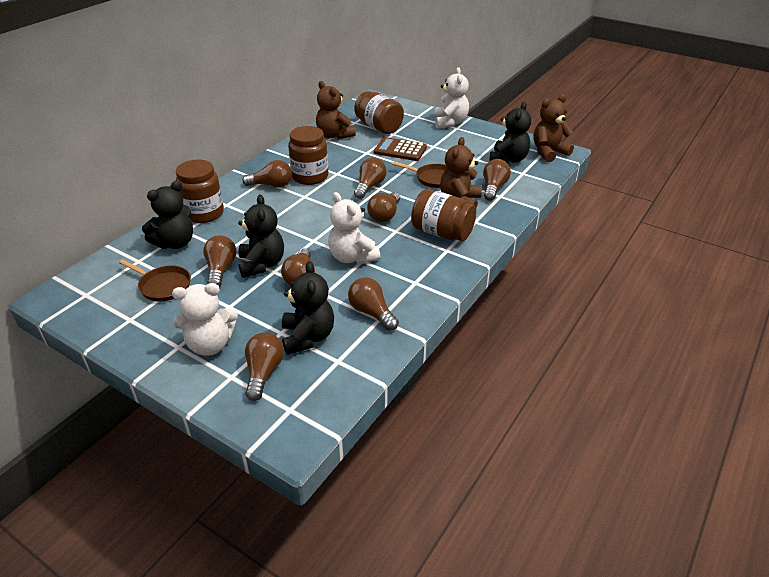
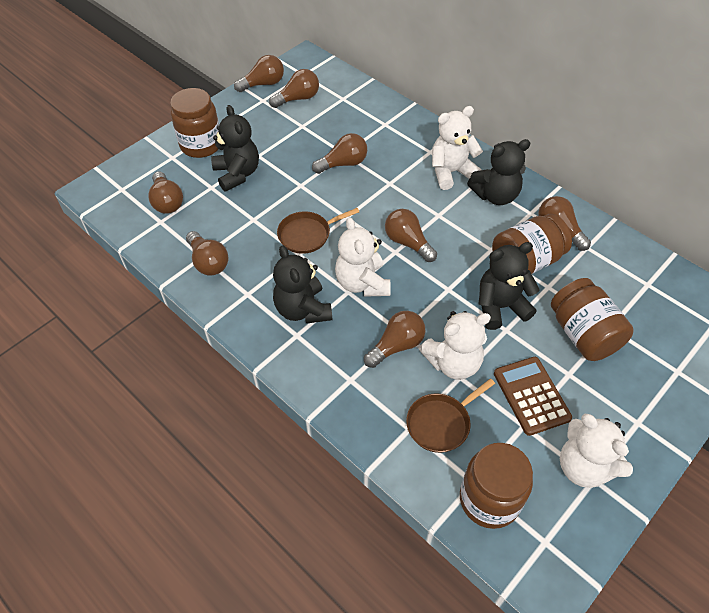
brown teddy bear: [316,81,356,139] [440,137,482,208] [533,94,574,162] = 3 -> none = 0
white teddy bear: [172,283,238,356] [328,192,380,264] [434,67,469,128] = 3 -> [335,217,391,297] [419,311,491,380] [432,106,483,190] [560,413,633,488] = 4

